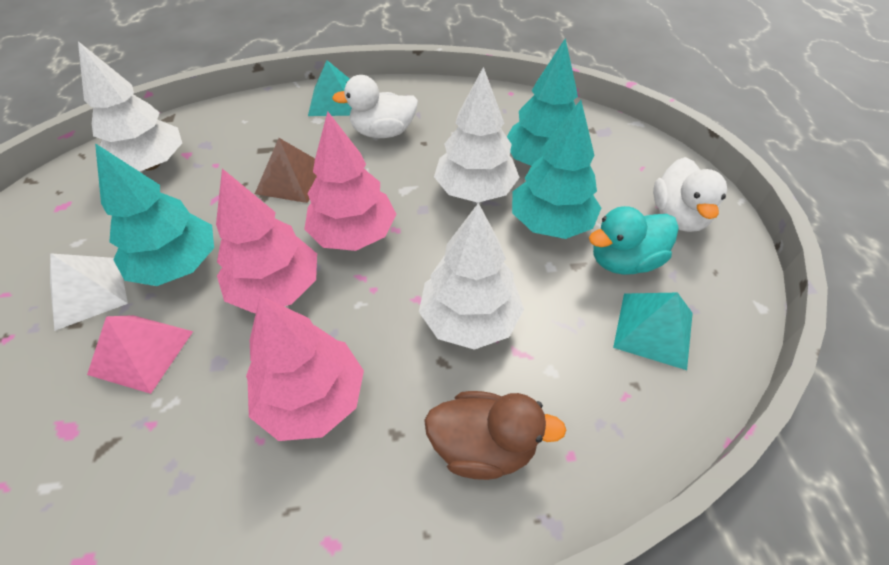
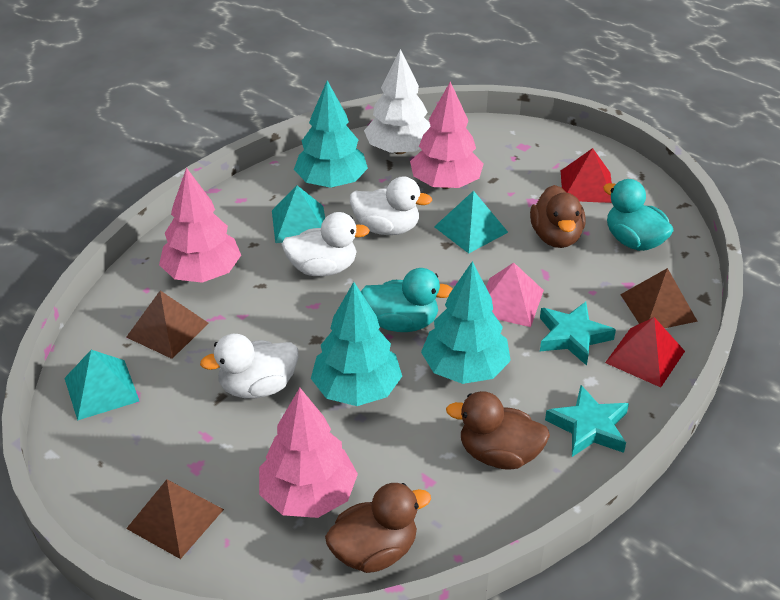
brown duck: [424,391,566,480] = 1 -> [325,483,431,573] [446,391,550,470] [530,185,586,248] = 3
brown pyramid: [255,138,317,203] = 1 -> [126,291,209,359] [126,479,224,559] [620,268,698,328] = 3
red pyramid: none = 0 -> [561,148,612,203] [605,317,685,387] = 2
turquoise duck: [589,206,679,275] = 1 -> [361,268,453,332] [603,179,674,251] = 2
turquoise pyramid: [308,60,352,116] [613,293,693,370] = 2 -> [65,350,139,421] [272,186,325,243] [434,191,508,254] = 3
turquoise star: none = 0 -> [540,302,616,366] [545,385,629,457] = 2
white duck: [332,75,418,138] [653,157,727,232] = 2 -> [200,334,299,399] [282,212,370,276] [350,176,432,235] = 3
white pyramid: [50,253,128,331] = 1 -> none = 0
white tree: [78,41,182,172] [419,203,524,350] [434,67,520,203] = 3 -> [364,49,431,154] = 1

